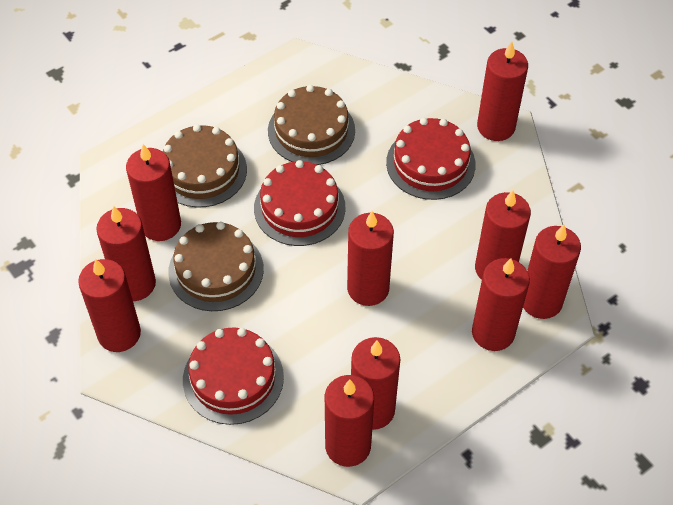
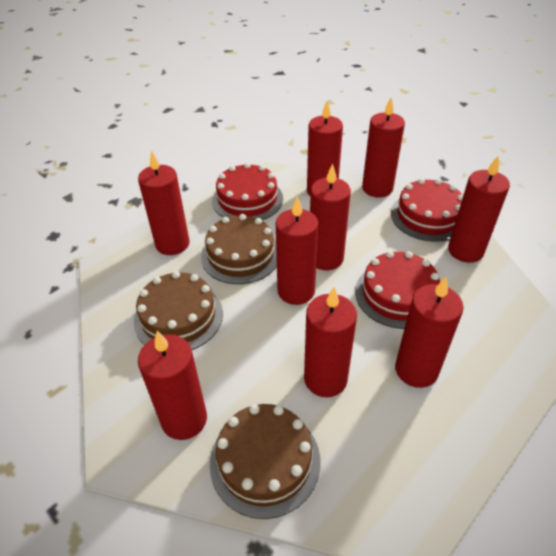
red candle: [78,259,141,352] [96,206,156,301] [126,144,181,241] [325,375,374,467] [347,211,394,306] [351,337,400,430] [472,258,530,351] [475,190,531,280] [477,42,528,141] [523,225,581,319] = 10 -> [138,150,190,255] [138,331,207,440] [276,196,318,305] [304,287,357,397] [307,101,343,196] [310,163,351,270] [362,97,405,197] [395,277,464,388] [448,156,510,263] = 9

